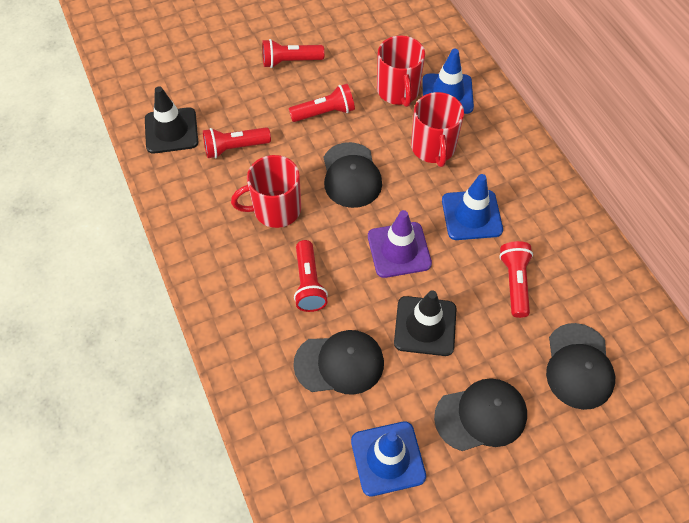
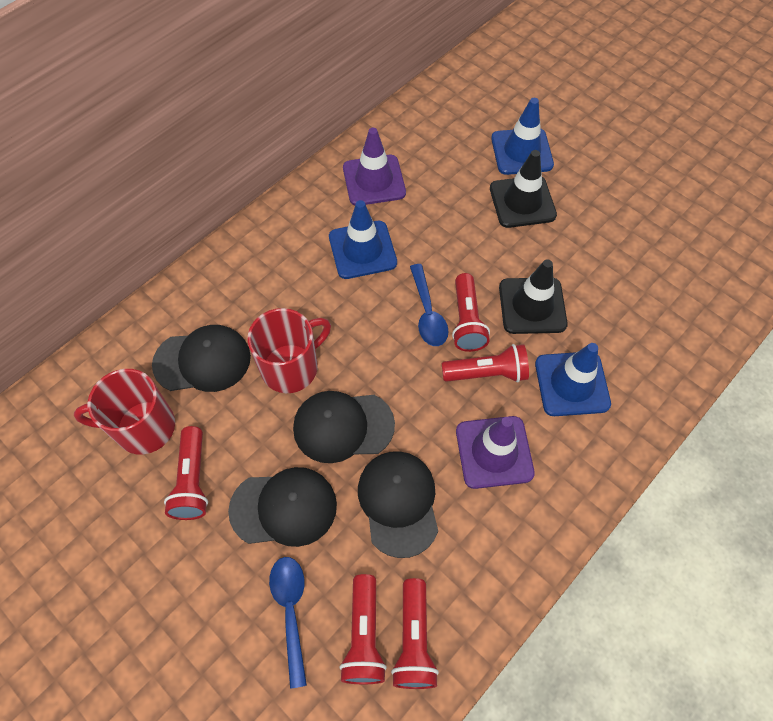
blue spoon: none = 0 -> [269,557,307,689] [410,264,449,346] = 2
purple traffic cone: [368,210,432,278] = 1 -> [343,128,406,205] [456,416,535,489] = 2
red mug: [231,155,301,228] [377,36,425,107] [411,92,464,167] = 3 -> [74,369,175,455] [248,308,331,393] = 2

